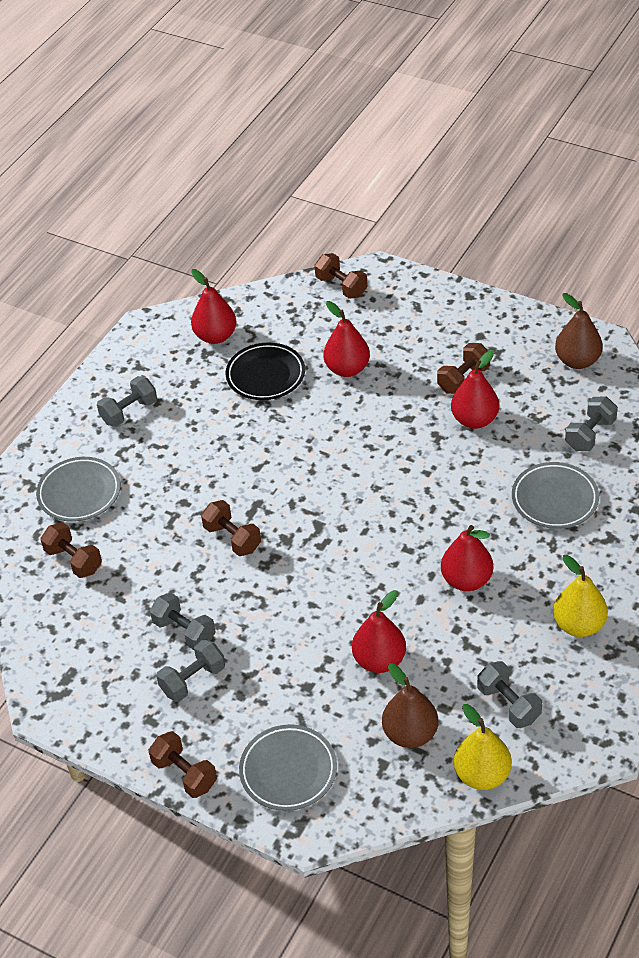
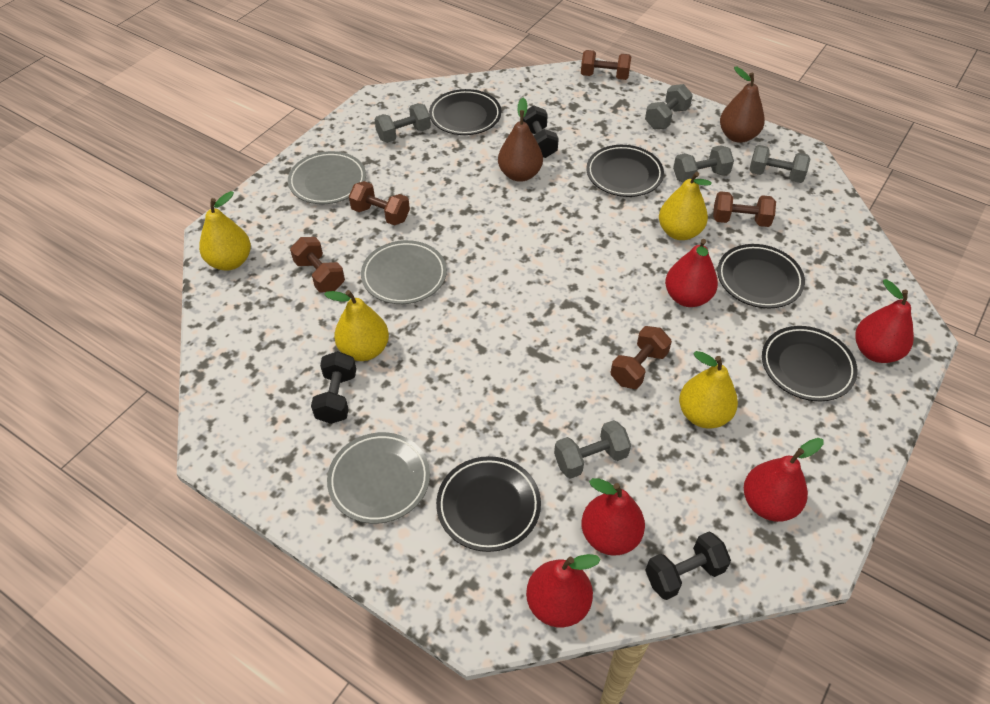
black dumbbell: none = 0 -> [311,351,356,424] [523,105,559,158] [645,532,731,600] = 3
black plate: [226,342,305,400] = 1 -> [429,89,501,135] [436,456,541,552] [586,145,664,197] [717,244,805,308] [762,326,858,401] = 5
yellow pear: [454,704,512,790] [553,555,608,637] = 2 -> [199,191,251,271] [324,290,389,361] [659,172,712,240] [679,351,738,428] = 4

